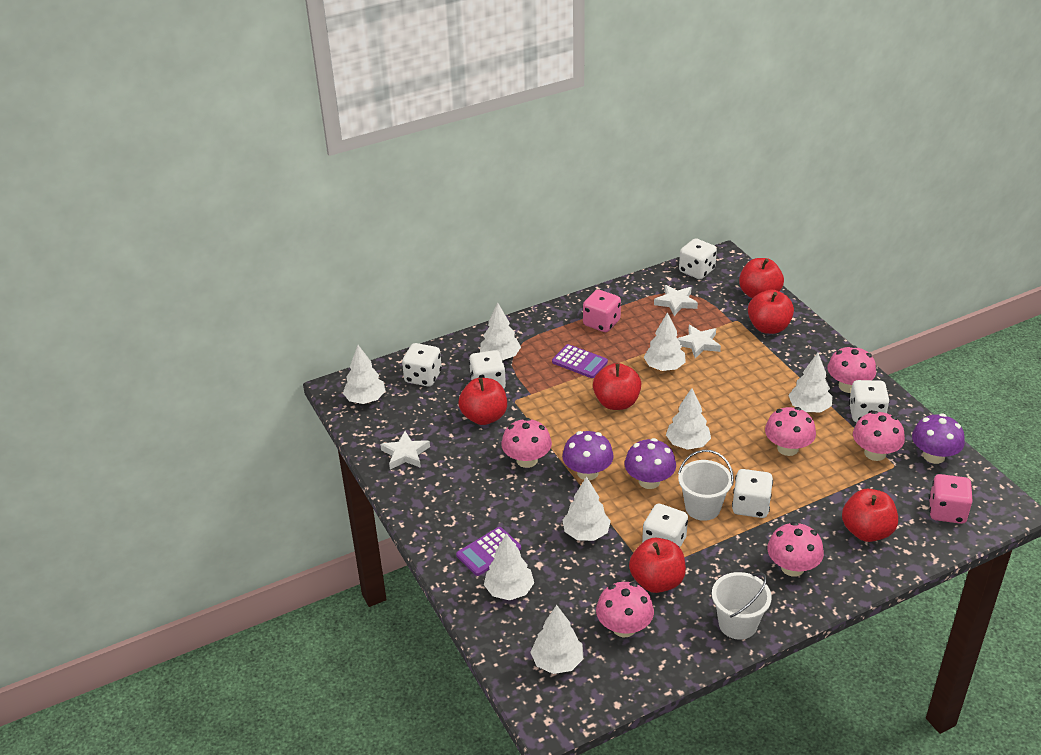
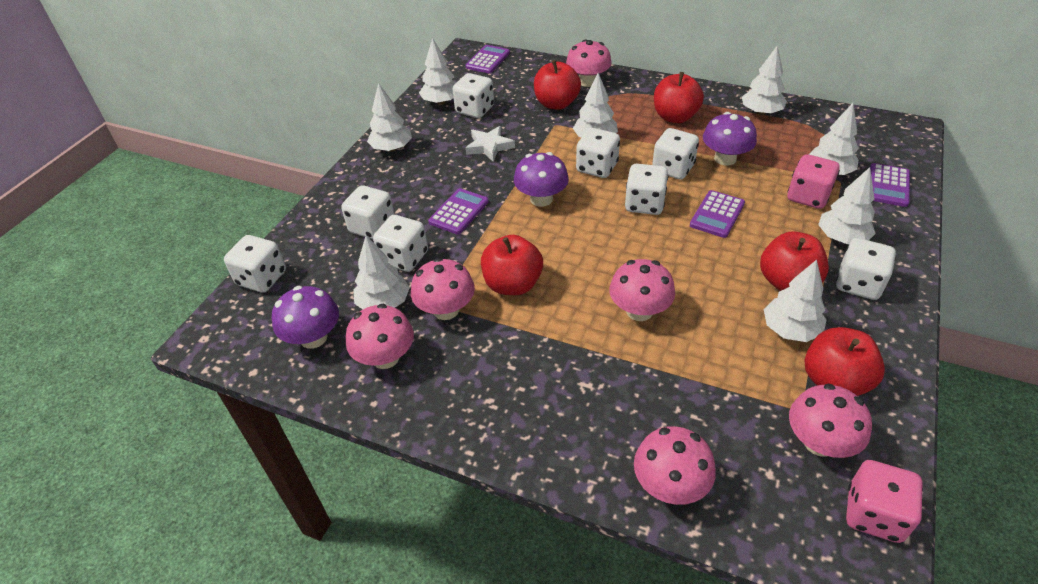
purple calculator: [456,527,521,576] [552,344,608,378] = 2 -> [428,188,489,234] [466,45,510,73] [690,190,745,238] [870,163,910,207] = 4
red apple: [458,378,507,425] [593,363,641,410] [629,538,686,593] [739,258,784,298] [748,290,794,334] [842,489,898,542] = 6 -> [481,235,543,295] [534,60,581,110] [654,72,704,123] [760,231,829,291] [805,327,885,396] = 5
white bucket: [678,450,734,521] [712,572,772,640] = 2 -> none = 0
white dice: [402,343,442,386] [469,350,506,389] [642,504,688,547] [679,238,717,279] [732,469,773,518] [849,380,890,422] = 6 -> [224,235,286,293] [341,185,395,239] [373,215,428,272] [452,73,494,118] [576,128,620,178] [625,164,668,215] [652,128,699,179] [836,238,896,300] = 8
white star: [380,431,430,469] [654,285,698,316] [677,325,721,358] = 3 -> [465,126,515,162] = 1

